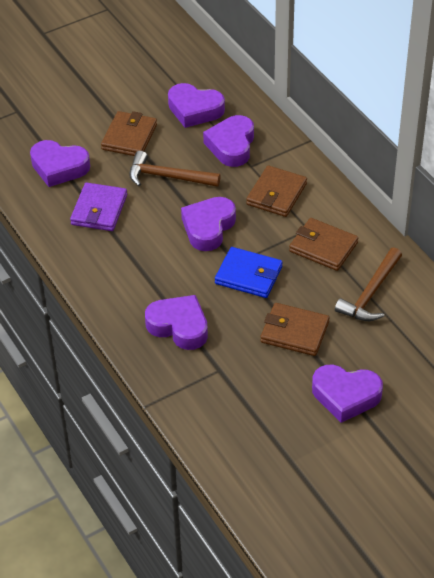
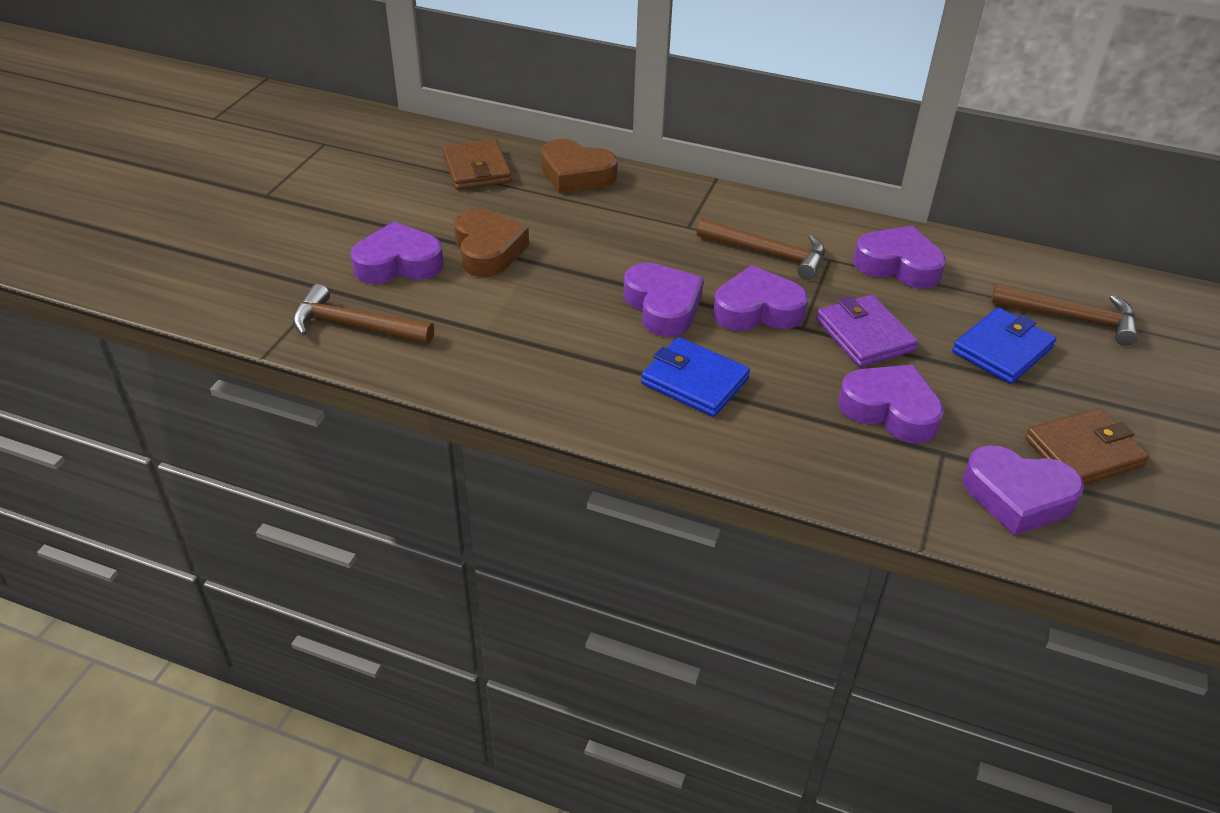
blue wallet: [215,247,283,298] = 1 -> [641,337,750,417] [952,307,1056,384] = 2
brown hammer: [129,151,221,187] [335,247,402,321] = 2 -> [293,284,434,343] [697,219,825,280] [991,284,1138,346] = 3
brown heart: none = 0 -> [454,208,529,277] [541,139,617,193] = 2
brown wallet: [101,111,157,156] [246,166,307,217] [260,303,329,356] [289,218,358,271] = 4 -> [442,139,512,190] [1025,408,1150,485] = 2

